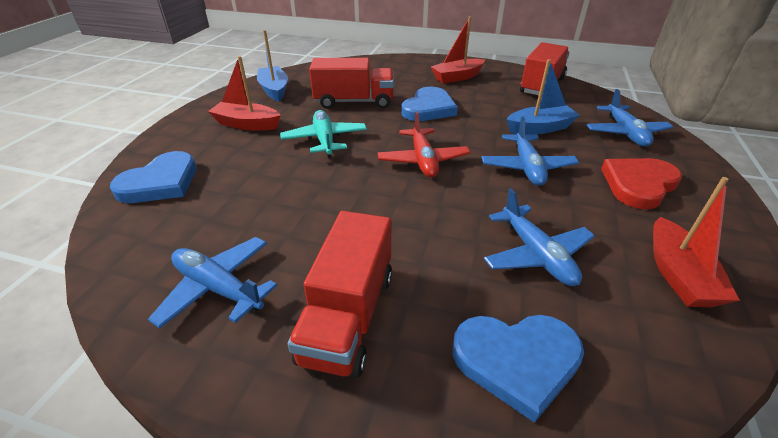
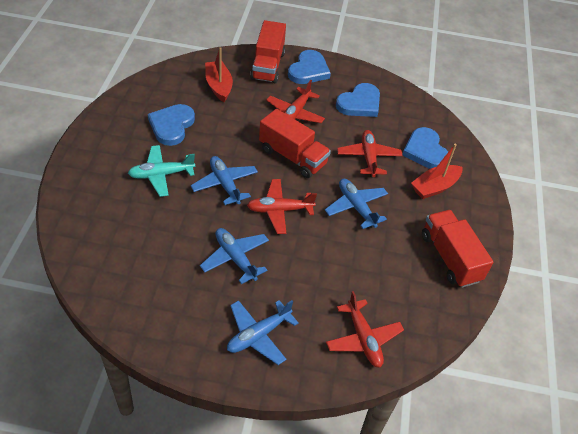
blue boat: [257,30,288,102] [507,59,580,135] = 2 -> none = 0
blue heart: [110,151,196,203] [401,87,458,121] [452,315,584,423] = 3 -> [148,104,195,146] [288,50,331,84] [336,83,380,117] [402,127,448,169] = 4
red boat: [208,56,281,131] [431,17,485,83] [653,177,740,307] = 3 -> [205,47,233,102] [411,144,462,199] = 2
red heart: [601,158,682,209] = 1 -> none = 0
red plane: [378,111,471,178] = 1 -> [247,179,317,234] [266,80,325,123] [326,291,404,368] [337,130,403,177] = 4

